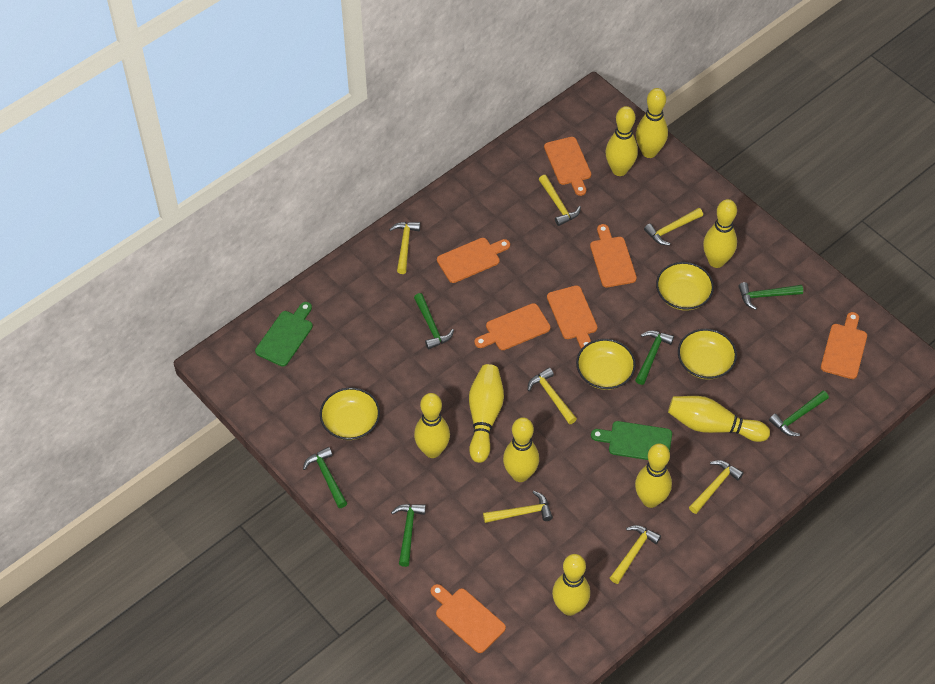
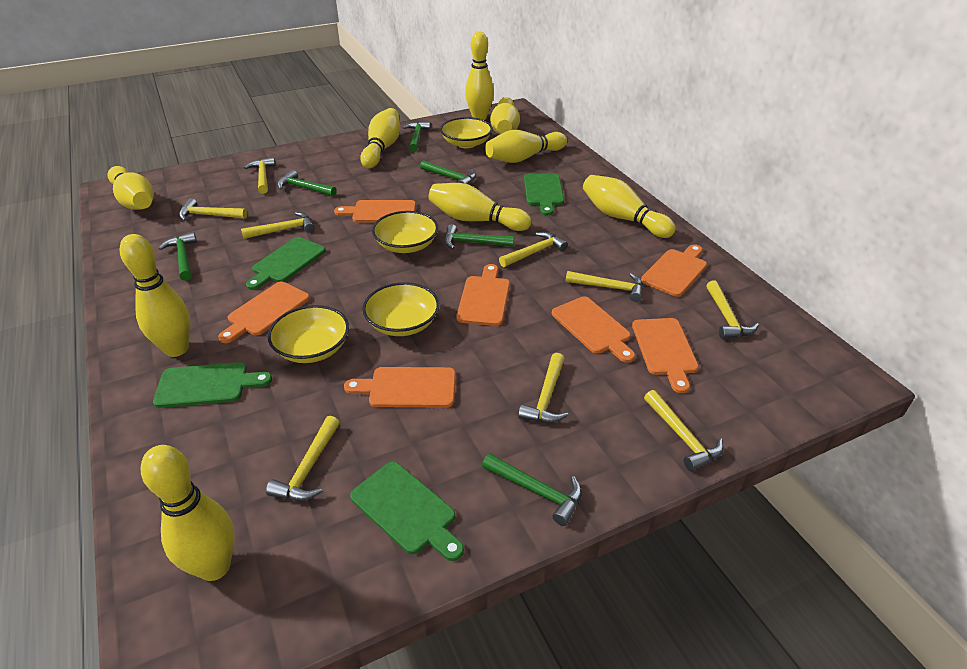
green cutting board: [255,302,313,367] [591,421,672,460] = 2 -> [153,362,272,408] [246,237,326,290] [350,462,464,561] [524,174,564,215] = 4
yellow hammer: [389,222,420,274] [483,491,553,523] [528,367,577,424] [539,175,581,226] [610,525,661,584] [644,208,703,245] [689,460,744,514] = 7 -> [179,198,247,221] [241,212,315,239] [244,157,276,194] [266,416,340,501] [499,232,568,267] [518,353,569,423] [566,271,643,302] [644,390,723,471] [706,280,759,339] = 9

